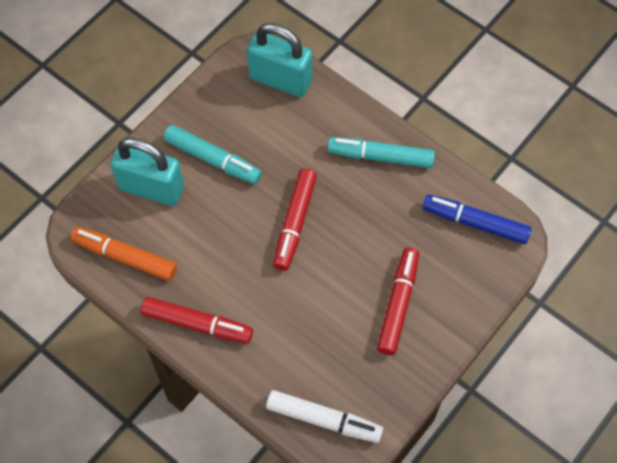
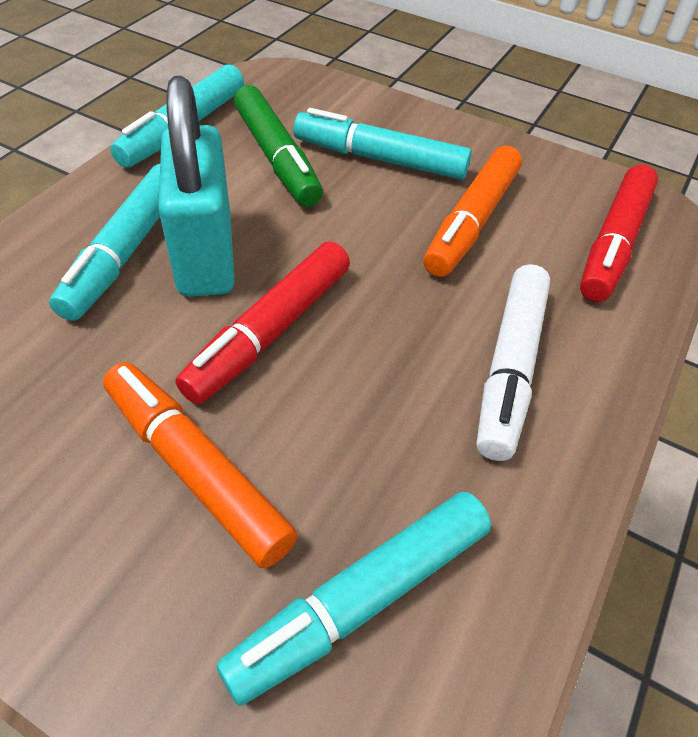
blue marker: [423,194,532,244] = 1 -> none = 0
green marker: none = 0 -> [234,85,323,207] = 1
orange marker: [71,227,177,281] = 1 -> [103,362,297,568] [423,145,522,277] = 2
red marker: [140,297,253,344] [273,168,317,271] [377,247,419,355] = 3 -> [175,241,350,405] [580,165,658,302] = 2
turquoise marker: [164,125,262,184] [328,137,435,168] = 2 -> [49,164,160,321] [110,64,244,168] [217,492,491,706] [293,108,472,180] = 4
turquoise padlock: [110,138,184,206] [247,23,312,97] = 2 -> [158,76,235,297] = 1

